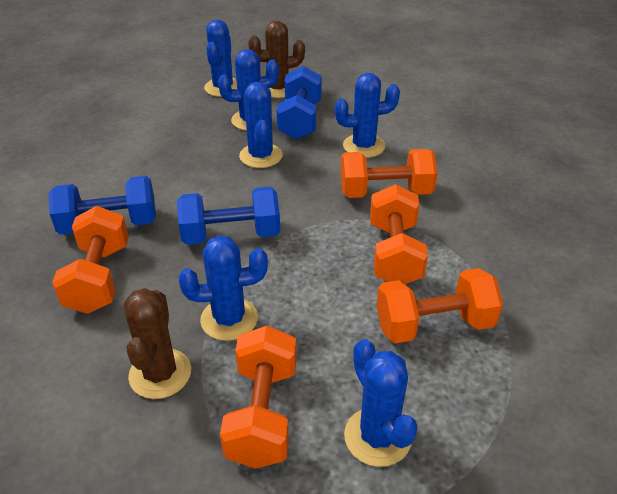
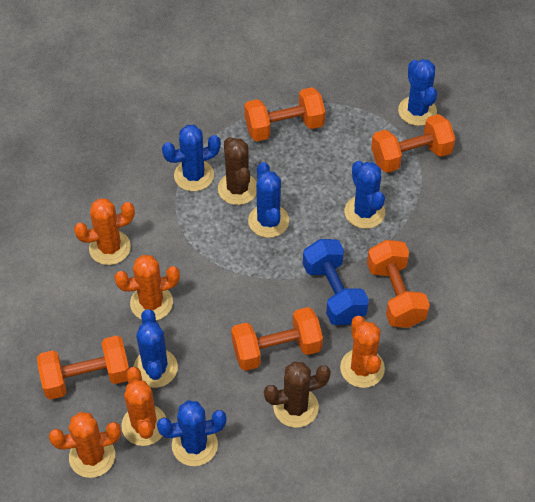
blue dumbbell: [48,176,156,235] [177,187,280,245] [277,66,322,140] = 3 -> [303,239,369,325] = 1
orange cactus: none = 0 -> [49,412,121,478] [74,198,135,265] [114,255,180,321] [121,367,166,446] [340,316,385,388] = 5

